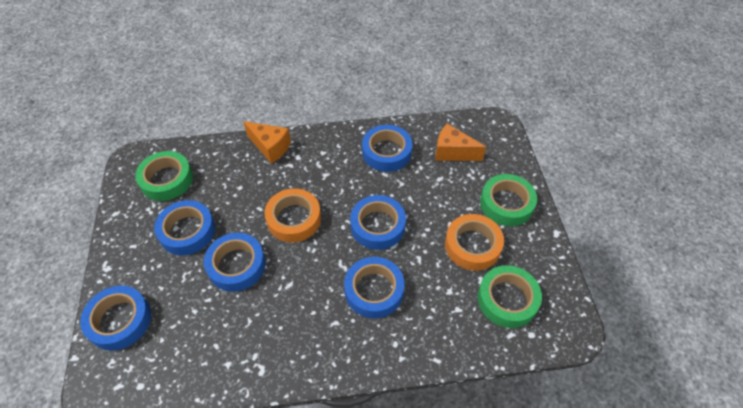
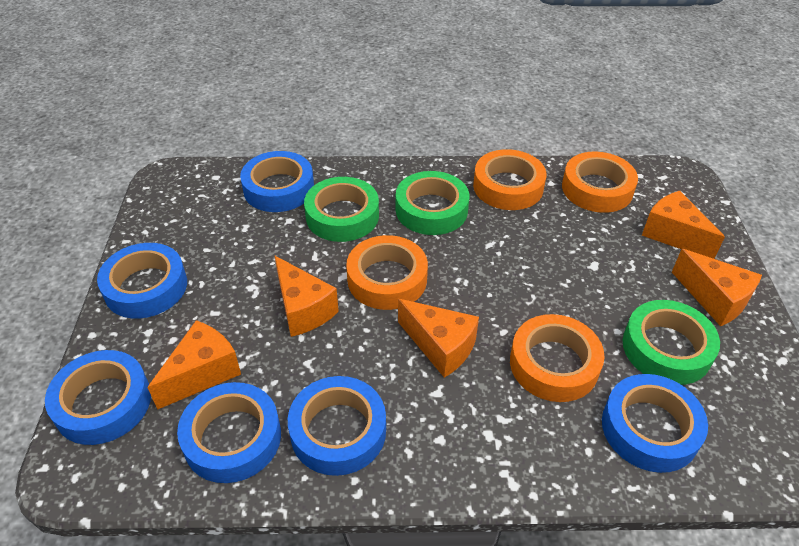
orange cheese: [243,121,291,164] [435,123,486,161] = 2 -> [147,320,241,410] [274,255,339,337] [398,299,479,378] [642,191,725,259] [672,249,762,326] = 5
orange tape: [264,188,321,242] [445,214,504,271] = 2 -> [346,235,428,310] [473,149,546,210] [510,314,605,402] [562,151,638,213] = 4

